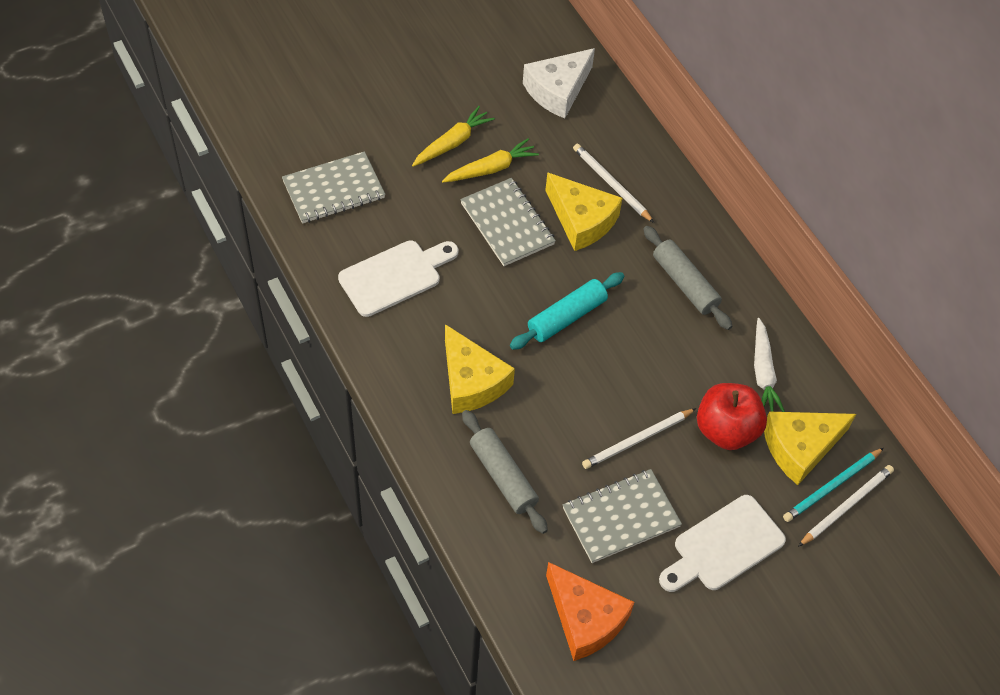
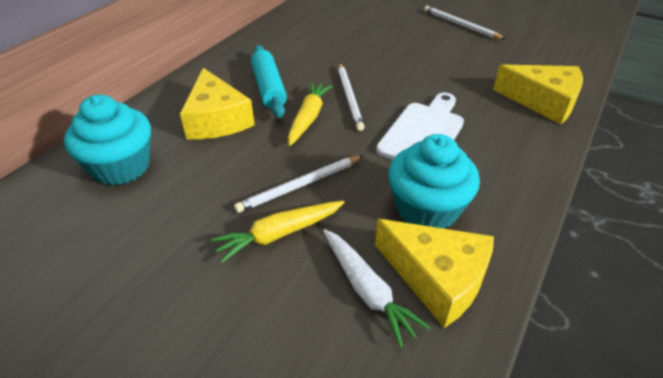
grey notebook: [282,151,385,224] [460,178,556,266] [563,469,682,563] = 3 -> none = 0
grey rolling pin: [462,410,548,534] [643,226,733,330] = 2 -> none = 0
orange cheese: [546,562,634,661] = 1 -> none = 0
red apple: [697,383,767,450] = 1 -> none = 0
turquoise cupcake: none = 0 -> [64,95,151,186] [389,134,480,229] = 2
turquoise pencil: [783,448,884,522] = 1 -> none = 0
white cheese: [523,48,595,119] = 1 -> none = 0
white cutting board: [338,240,458,317] [659,495,786,592] = 2 -> [376,93,464,160] = 1

